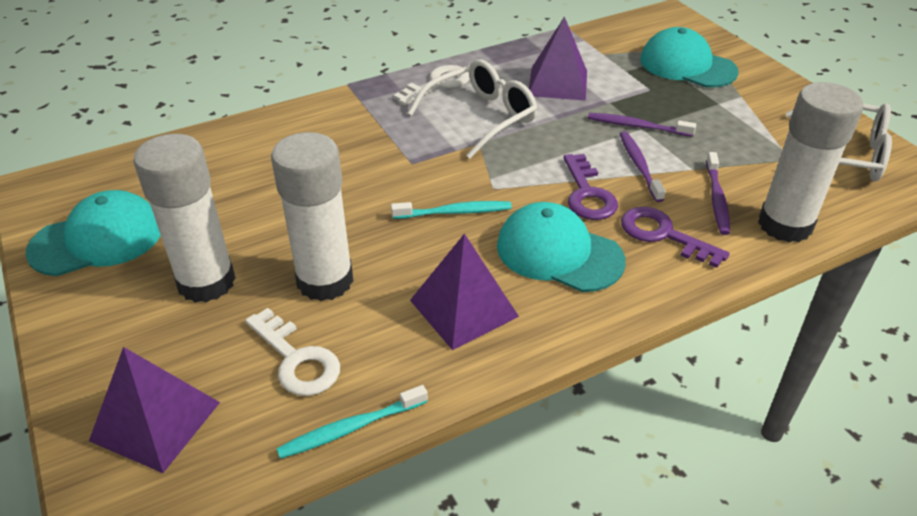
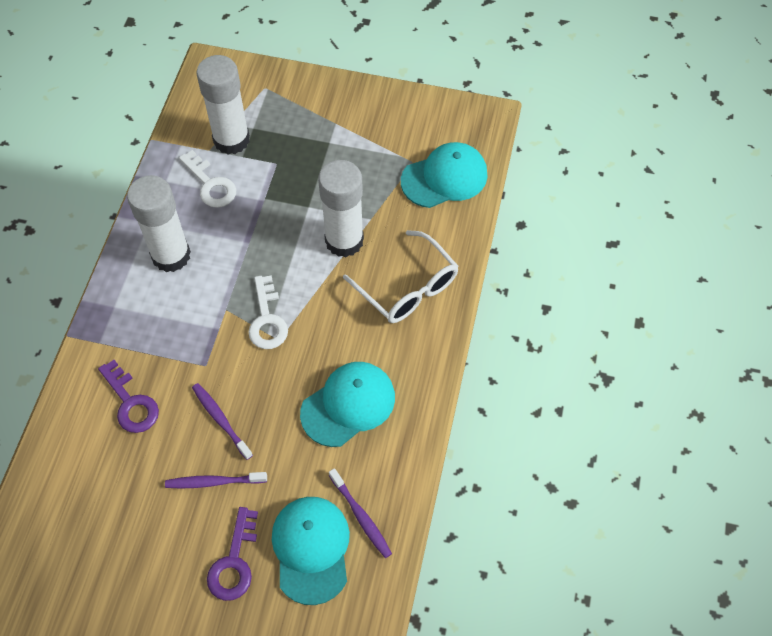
purple pyramid: [89,347,220,473] [410,233,519,350] [529,16,587,101] = 3 -> none = 0
turquoise toothbrush: [276,385,428,459] [391,201,512,219] = 2 -> none = 0
white glasses: [408,59,537,159] [785,103,892,182] = 2 -> [343,230,459,323] = 1

